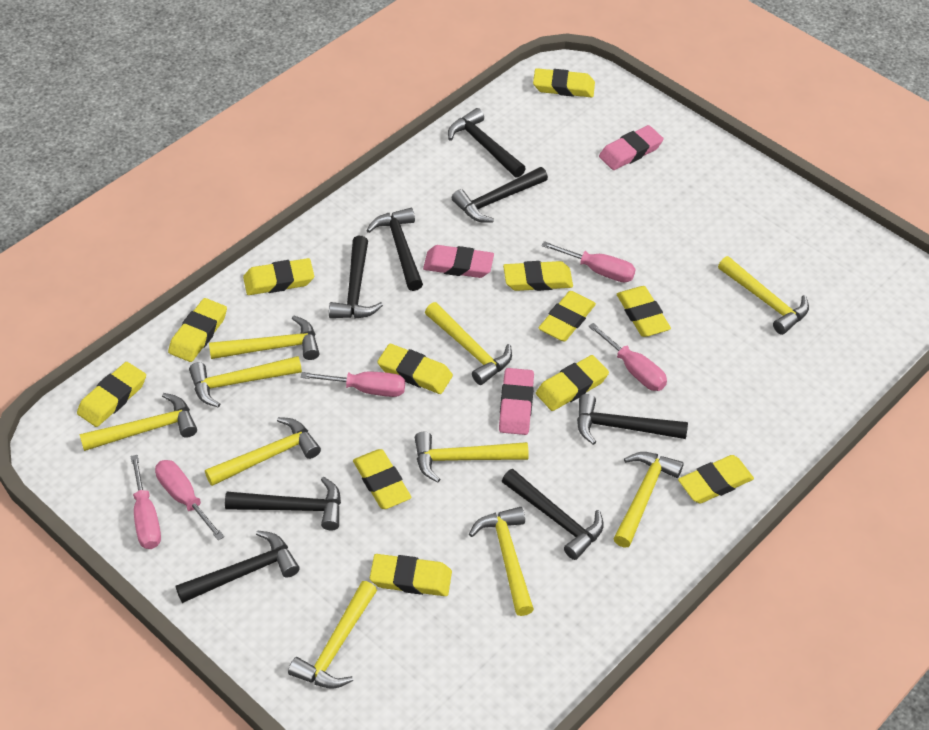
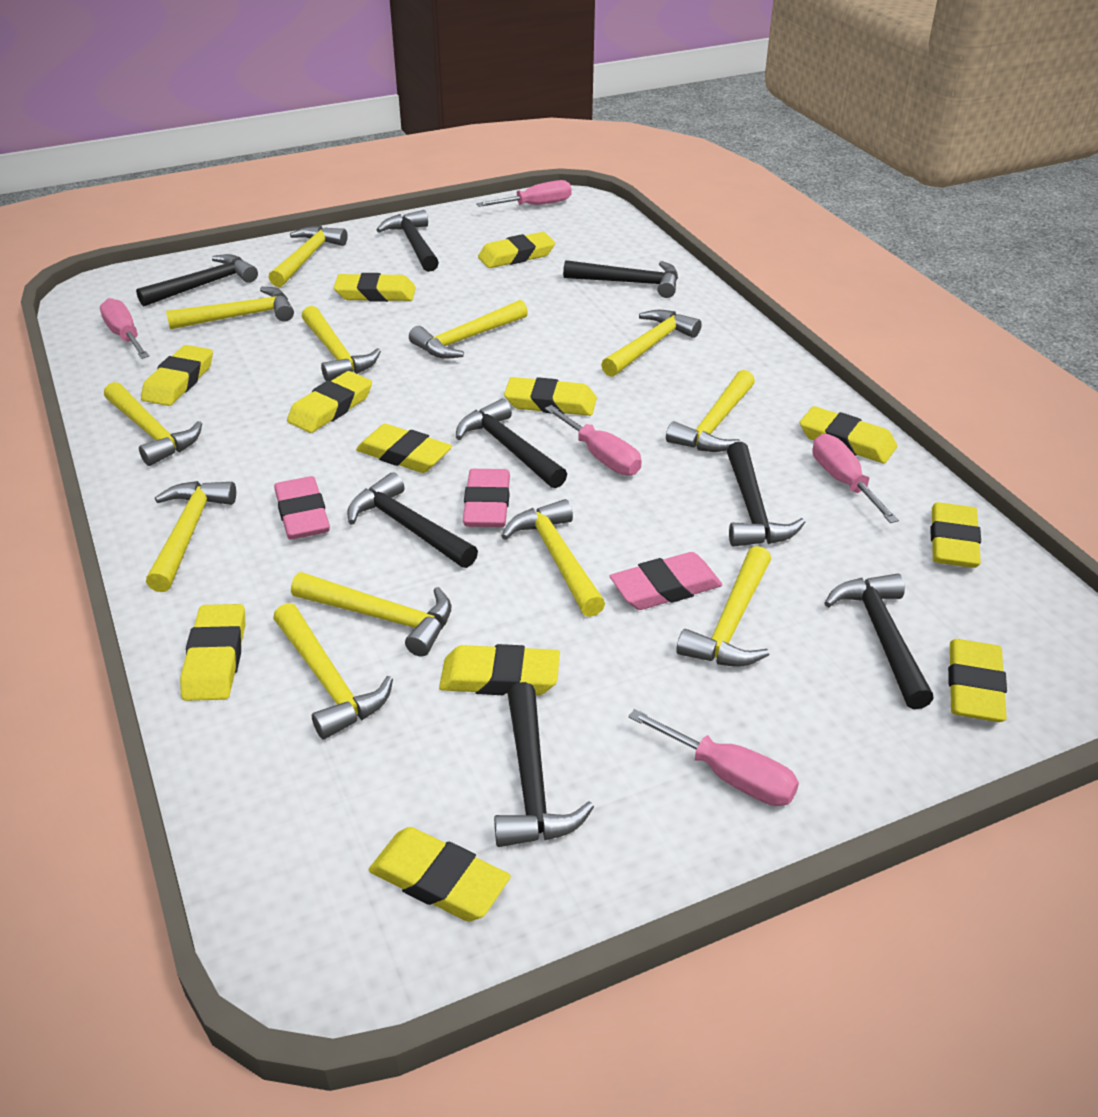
yellow hammer: [79,393,197,451] [189,356,302,408] [205,417,321,486] [209,315,319,360] [288,581,377,689] [415,432,529,482] [425,302,512,385] [469,507,534,616] [613,452,684,547] [718,256,809,335] = 10 -> [104,382,202,466] [146,481,236,592] [166,287,294,330] [269,226,348,287] [273,603,393,739] [291,572,452,657] [301,306,381,381] [409,300,528,359] [501,499,605,617] [601,310,702,377] [666,370,755,452] [676,546,771,667] = 12

